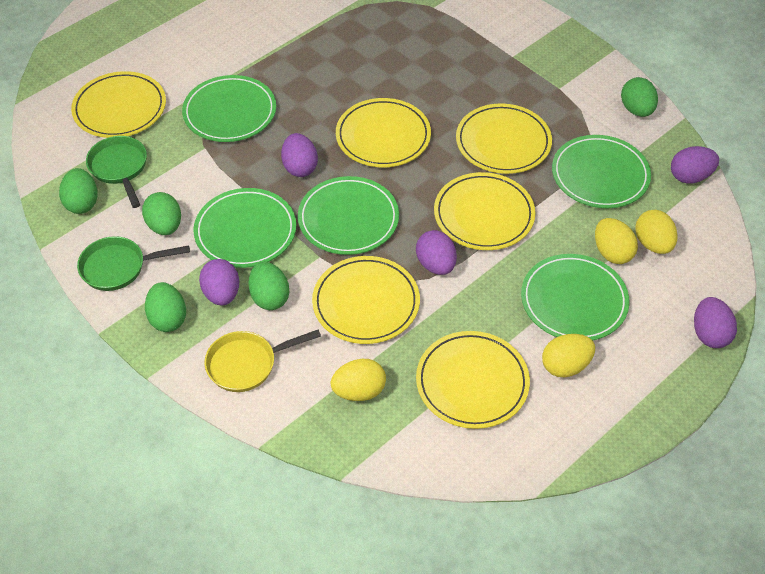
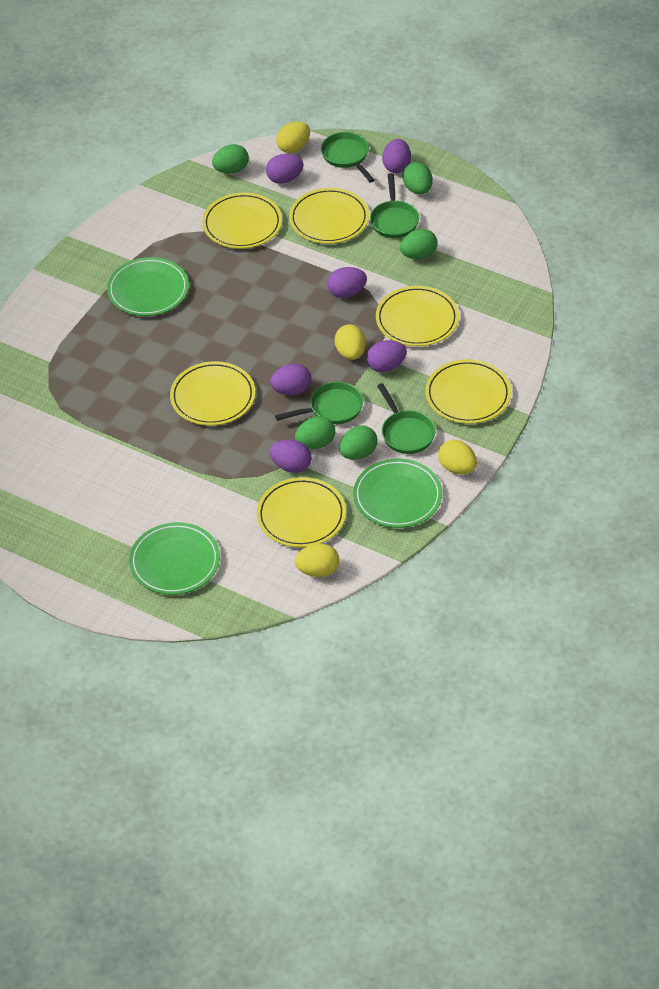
green pan: [77,236,190,291] [86,136,147,208] = 2 -> [275,382,363,424] [321,132,374,182] [370,173,419,238] [377,383,435,454] = 4
green plate: [182,75,276,142] [193,188,296,268] [298,176,399,255] [521,254,629,341] [552,135,651,208] = 5 -> [107,257,189,316] [129,522,220,595] [353,459,442,528] = 3
purple egg: [199,259,239,306] [281,133,318,177] [416,230,457,275] [671,146,719,184] [694,297,737,348] = 5 -> [266,154,304,184] [269,440,312,473] [270,364,311,395] [327,267,367,298] [366,340,407,373] [382,139,411,173] = 6
yellow pan: [205,330,321,392] = 1 -> none = 0

